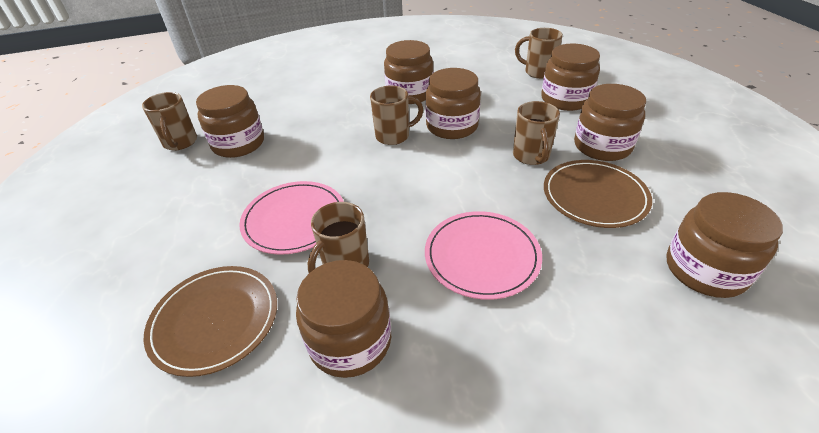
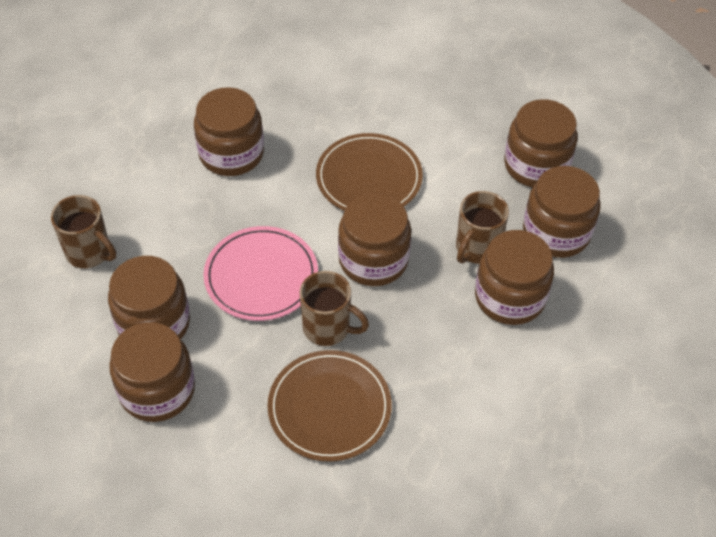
brown mug: [142,92,197,151] [307,202,369,273] [370,86,423,145] [513,101,560,165] [515,28,563,79] = 5 -> [51,195,116,268] [299,271,369,346] [456,191,509,264] = 3
pink plate: [239,181,344,255] [425,211,542,300] = 2 -> [204,226,318,321] = 1

